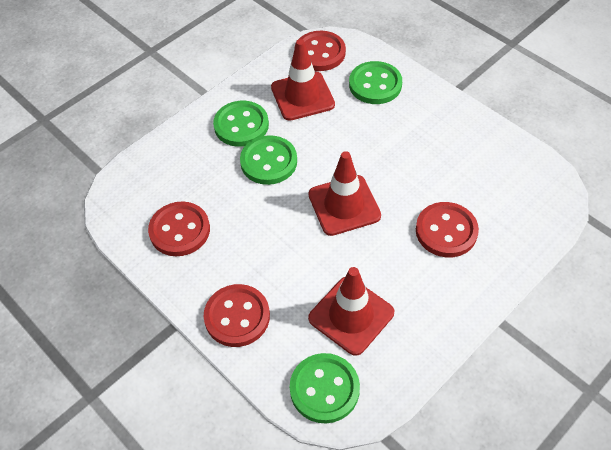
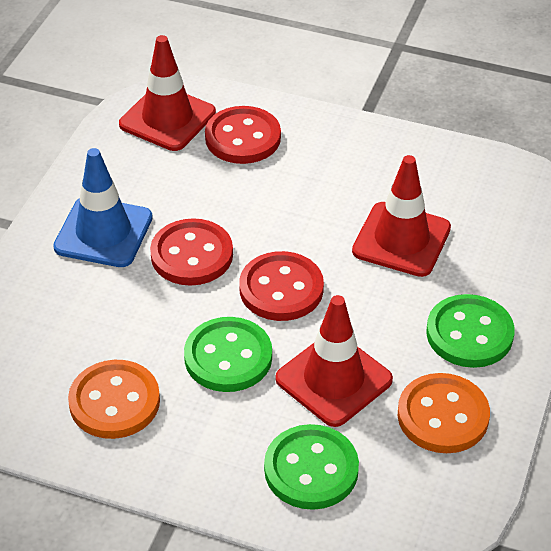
blue traffic cone: none = 0 -> [53,148,153,267] = 1
green button: [213,101,269,147] [240,135,297,185] [290,353,360,423] [349,61,402,104] = 4 -> [184,317,272,392] [264,424,359,510] [426,294,514,368] = 3
orange button: none = 0 -> [68,360,160,439] [398,373,490,453] = 2
red button: [148,201,210,256] [204,284,270,347] [295,31,346,71] [416,202,479,257] = 4 -> [150,218,233,286] [205,106,281,164] [239,251,324,321] = 3

